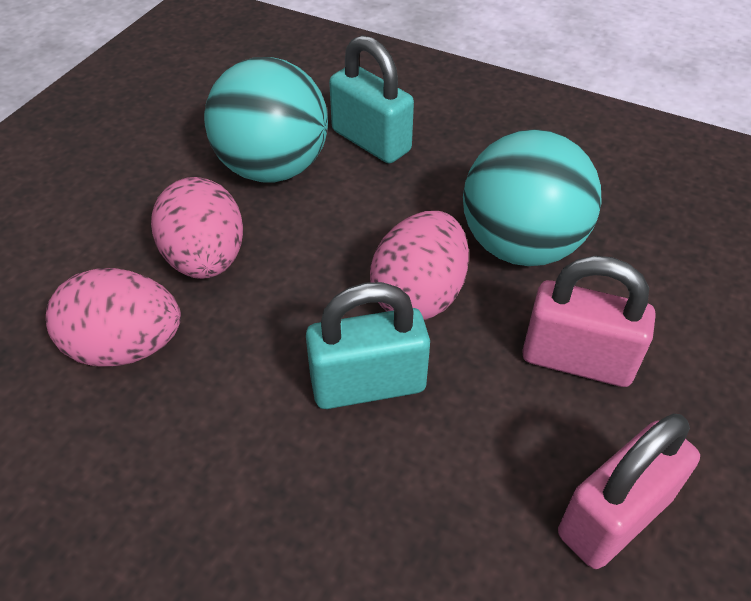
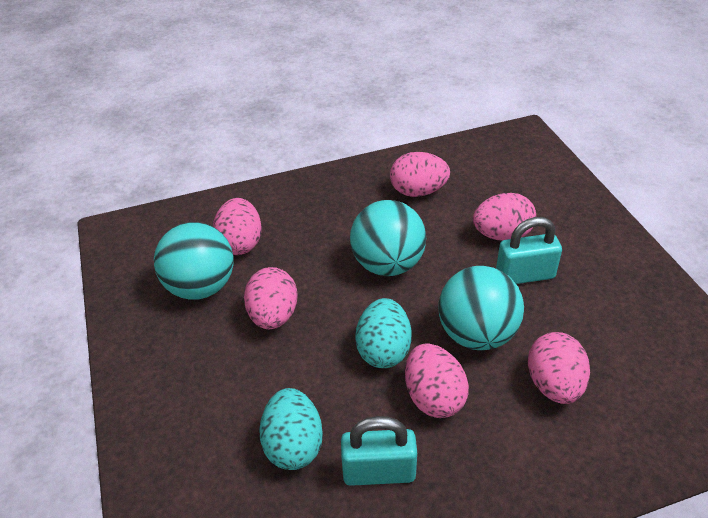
pink egg: [46,268,181,367] [151,177,243,279] [370,211,469,320] = 3 -> [213,198,261,255] [244,267,298,329] [390,152,450,197] [405,343,469,418] [473,193,536,241] [528,332,590,404] = 6
pink padlock: [522,256,655,387] [558,413,700,569] = 2 -> none = 0
turquoise ball: [204,57,328,183] [463,129,601,266] = 2 -> [154,222,234,300] [350,200,426,276] [438,266,524,350] = 3
turquoise egg: none = 0 -> [259,388,323,470] [355,298,412,368] = 2

